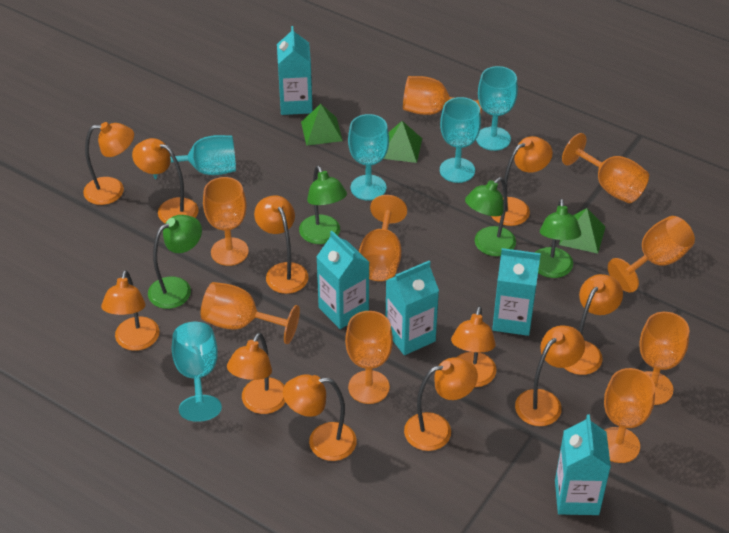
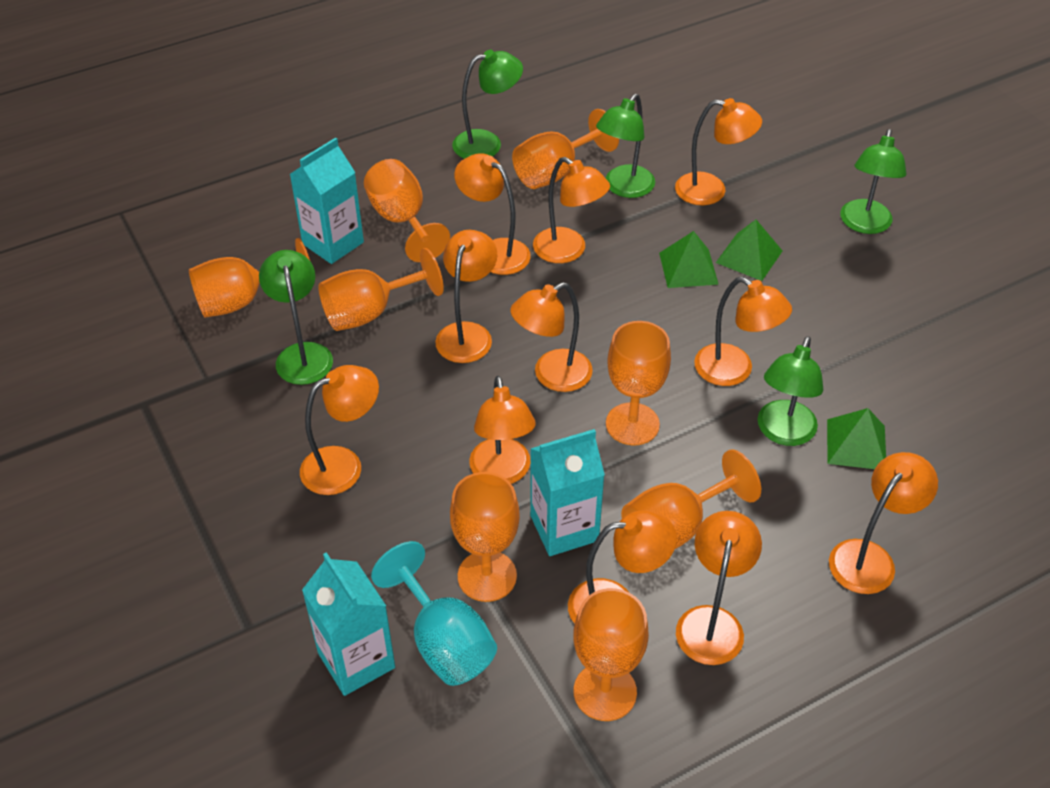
green lamp: [148,215,202,309] [299,166,347,244] [465,177,516,256] [535,199,581,278] = 4 -> [259,250,333,385] [452,50,523,159] [596,94,655,198] [758,336,823,446] [840,129,906,234] = 5
orange goblet: [200,282,300,344] [203,177,249,266] [345,311,393,404] [359,195,407,281] [403,76,482,115] [562,133,649,203] [604,368,655,463] [608,216,695,292] [639,312,690,405] = 9 -> [189,238,310,317] [318,248,444,331] [364,159,450,262] [450,472,520,602] [512,109,619,189] [573,588,649,721] [606,321,671,445] [621,449,761,549] = 8
turquoise carton: [277,26,313,115] [316,231,369,329] [386,261,439,355] [492,248,541,336] [555,414,611,515] = 5 -> [290,138,364,264] [302,552,395,696] [530,429,605,556] = 3
turquoise goblet: [153,135,236,179] [172,322,222,422] [348,114,389,201] [440,97,481,183] [476,66,518,151] = 5 -> [371,541,497,686] = 1

